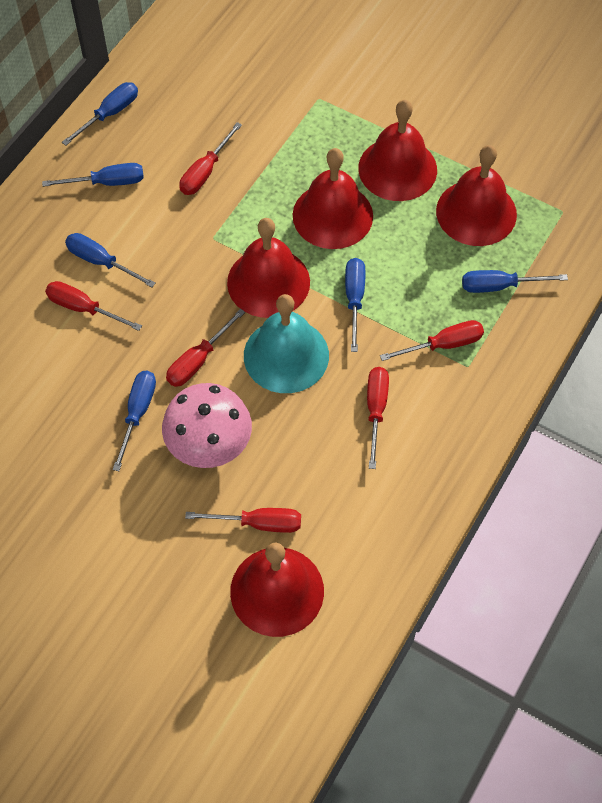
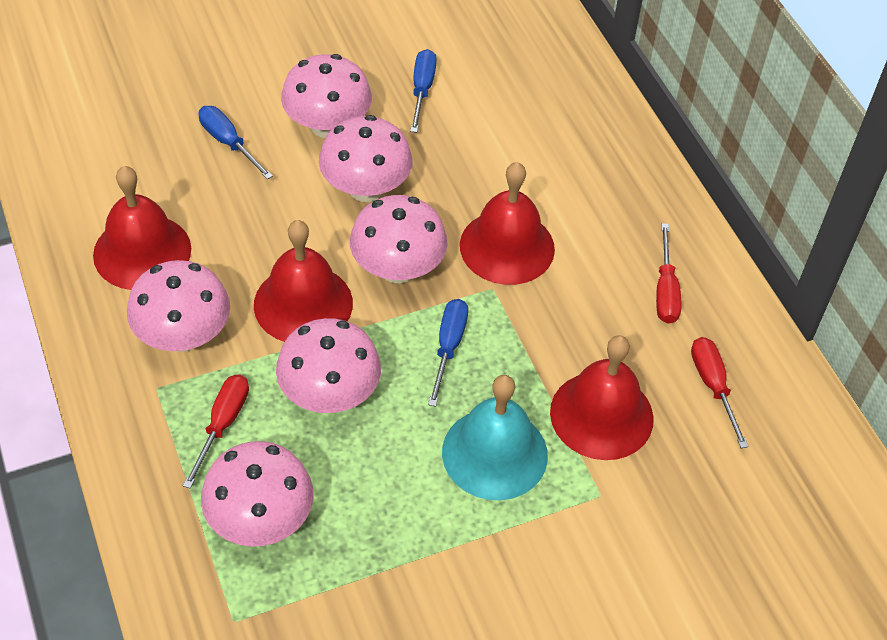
blue screwdriver: [42,163,144,187] [62,82,138,146] [65,233,155,287] [113,371,156,471] [345,258,365,352] [462,270,568,293] = 6 -> [199,106,273,180] [410,49,437,133] [428,299,468,407] = 3
pink mushroom: [162,383,252,468] = 1 -> [127,260,230,352] [201,441,314,547] [276,318,381,413] [281,54,372,138] [319,115,413,202] [350,195,448,283] = 6
red bell: [227,218,310,318] [230,543,324,637] [293,148,373,249] [358,100,437,201] [436,145,517,246] = 5 -> [93,166,191,290] [254,220,353,342] [460,162,555,285] [550,336,654,460] = 4
red screwdriver: [45,281,142,331] [166,308,245,387] [180,122,242,195] [185,508,301,533] [367,367,389,469] [380,320,484,361] = 6 -> [183,375,249,488] [656,223,681,324] [691,337,749,448] = 3

